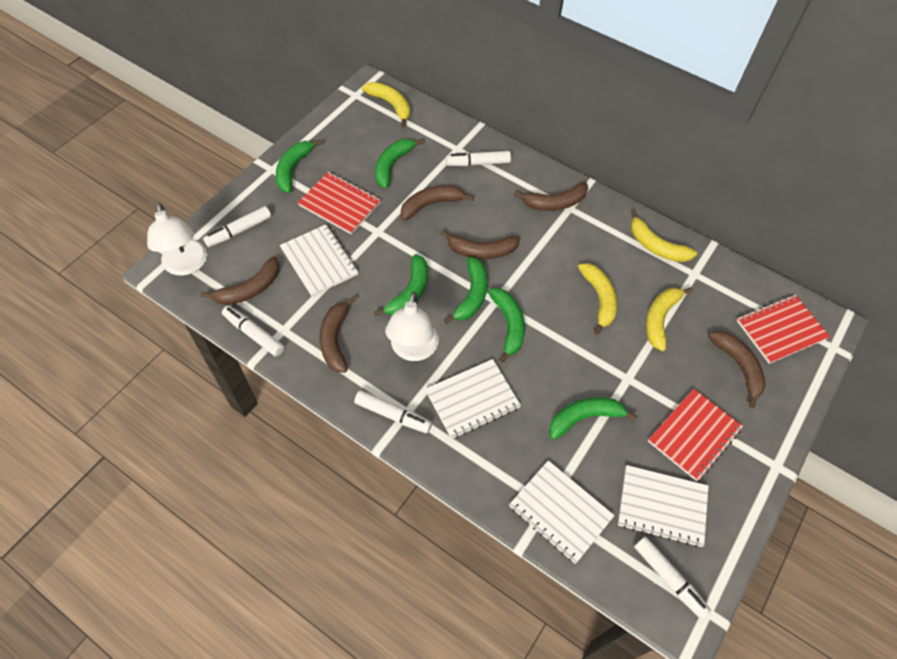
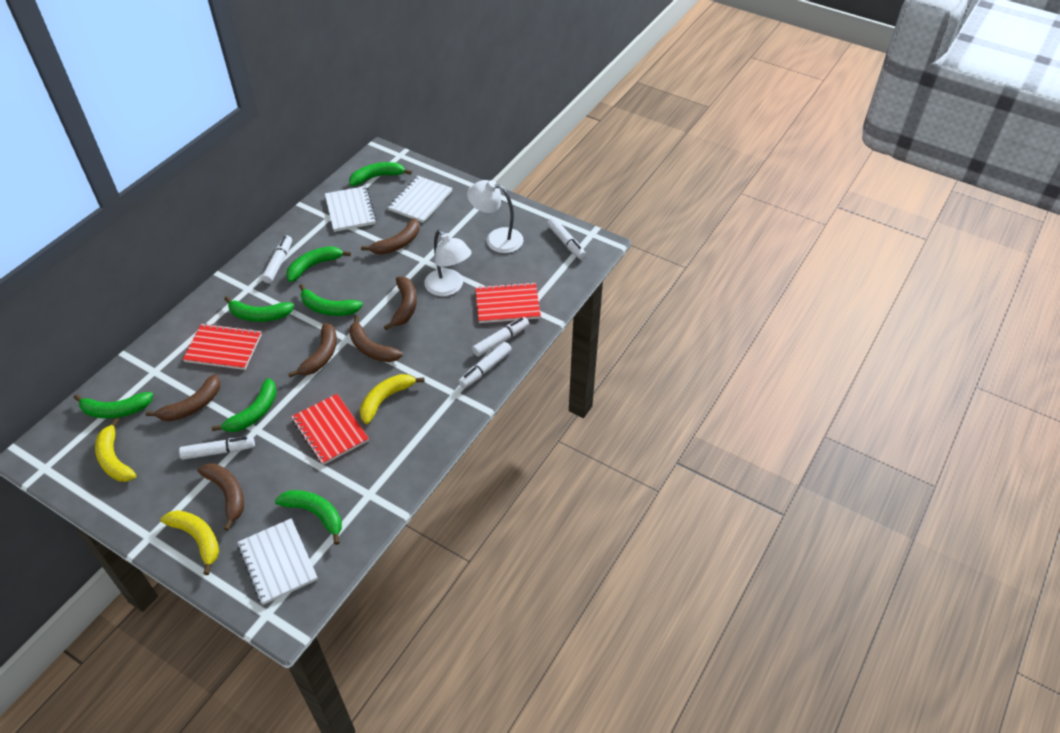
green banana: [276,139,322,193] [374,254,428,316] [375,139,424,188] [444,257,488,324] [488,288,525,363] [549,397,638,440] = 6 -> [74,392,153,419] [212,378,277,432] [224,296,294,322] [275,490,342,545] [286,246,351,282] [299,284,363,316] [349,162,412,186] = 7
white notebook: [280,224,359,297] [425,359,521,439] [509,460,615,564] [618,465,709,548] = 4 -> [237,518,318,605] [325,186,377,232] [388,176,453,223] = 3
yellow banana: [362,82,410,127] [578,263,617,335] [631,210,697,262] [646,287,693,351] = 4 -> [95,418,136,482] [161,510,219,575] [360,374,424,424] = 3

